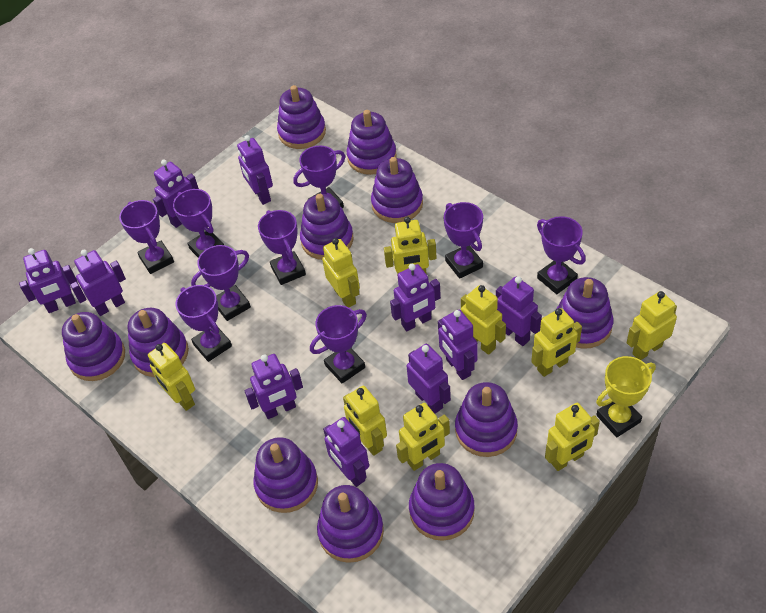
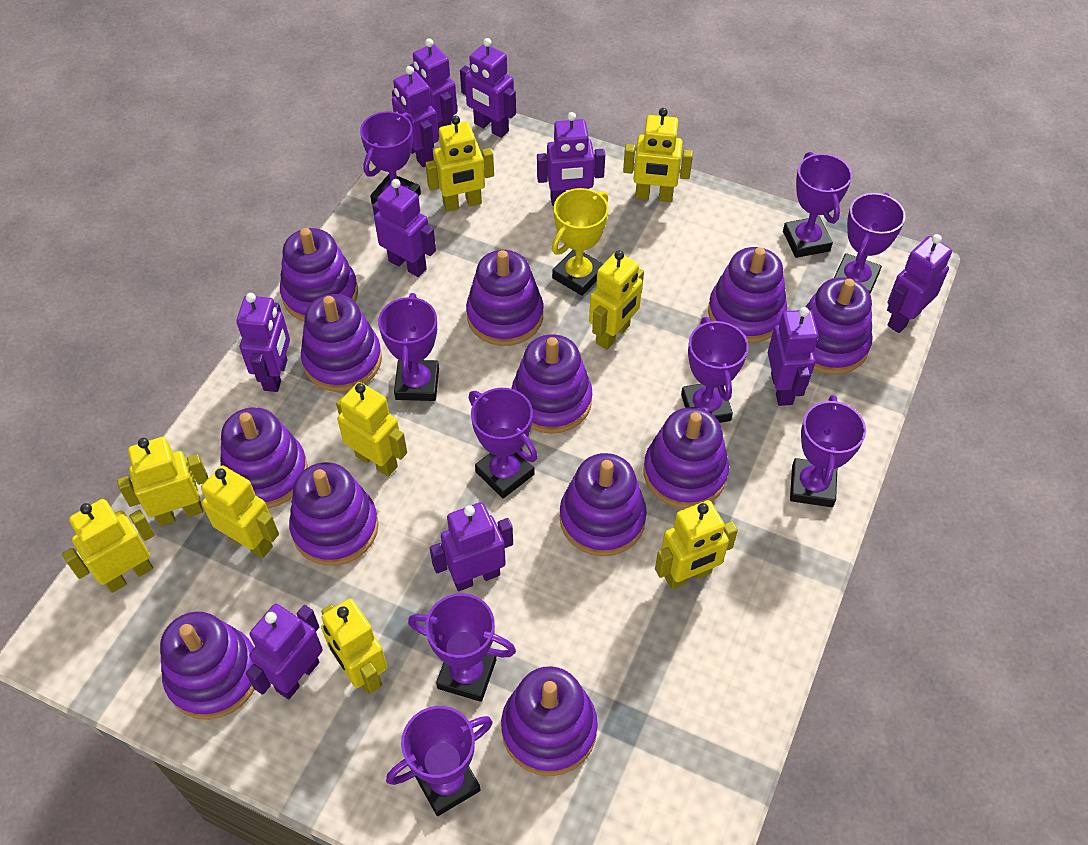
purple stacking toy: [62,312,125,381] [127,308,189,377] [253,437,318,513] [277,85,326,149] [300,194,353,260] [317,485,384,563] [346,110,397,175] [371,157,423,223] [409,463,475,541] [455,382,518,457] [556,277,613,349] = 11 -> [160,612,255,720] [220,407,308,508] [280,228,358,321] [289,462,379,566] [301,294,382,392] [466,250,543,346] [501,666,598,776] [511,334,592,434] [560,453,647,556] [644,407,729,509] [708,247,787,343] [805,277,872,375] = 12

